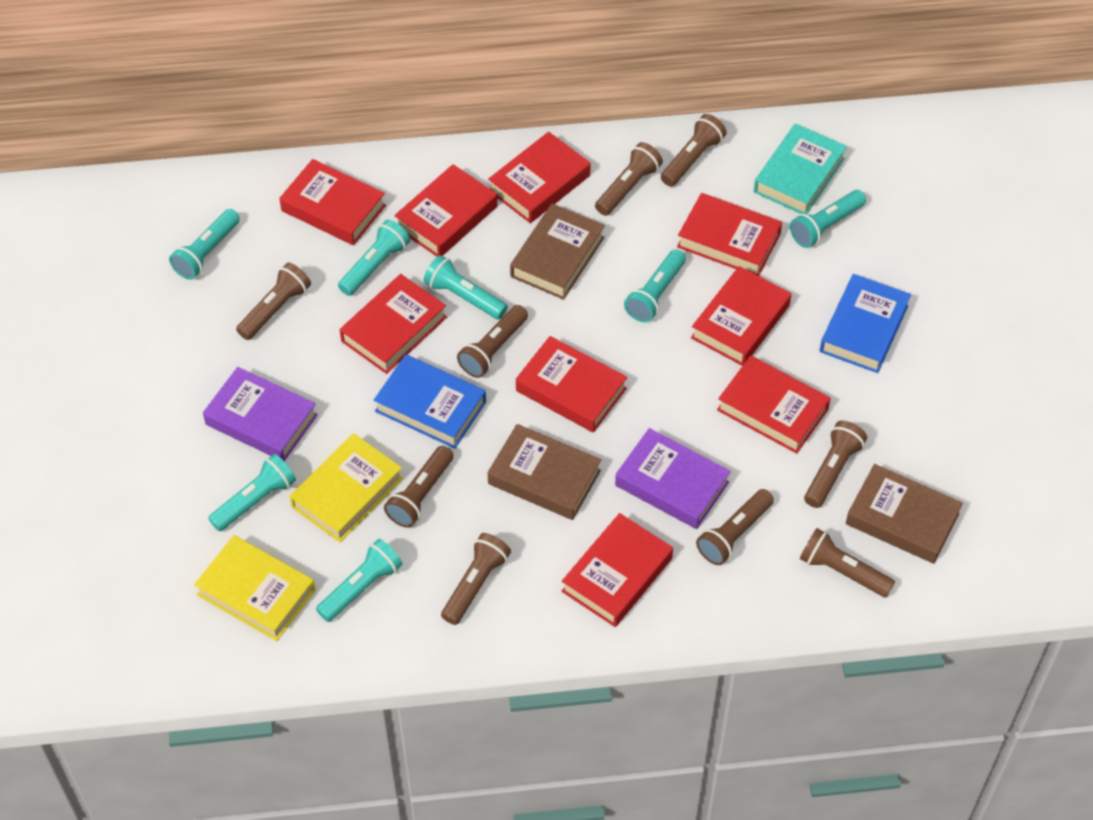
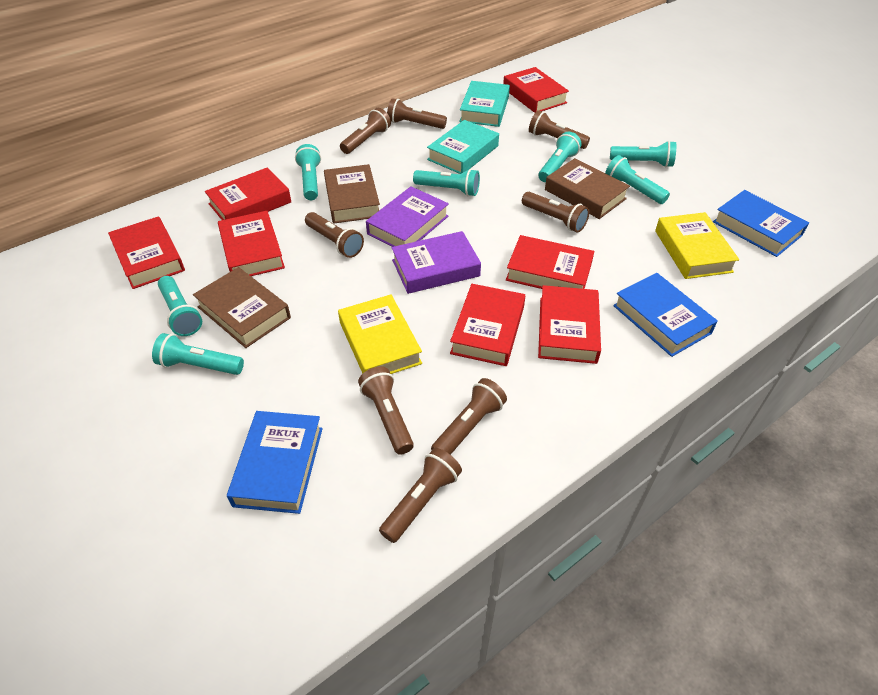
blue book: [374,355,486,449] [820,274,911,373] = 2 -> [227,411,323,514] [613,273,718,357] [713,190,809,257] = 3
brown flashlight: [236,262,311,340] [384,446,454,528] [441,533,511,625] [457,305,528,378] [595,142,663,216] [661,114,727,187] [696,489,774,565] [800,528,895,598] [804,421,867,508] = 9 -> [305,212,364,258] [340,108,391,154] [358,367,414,455] [379,448,462,543] [387,98,447,129] [431,378,507,455] [522,192,589,233] [529,110,590,149] = 8
red book: [279,159,386,245] [340,274,447,374] [394,164,497,257] [488,132,591,223] [516,336,627,433] [562,513,673,627] [677,193,782,276] [691,266,791,366] [717,356,831,454] = 9 -> [108,216,185,289] [205,167,291,220] [218,211,285,276] [450,284,525,366] [503,67,569,113] [506,235,594,289] [538,285,601,364] = 7
turquoise book: [754,123,847,214] = 1 -> [427,120,499,174] [459,81,510,127] = 2

